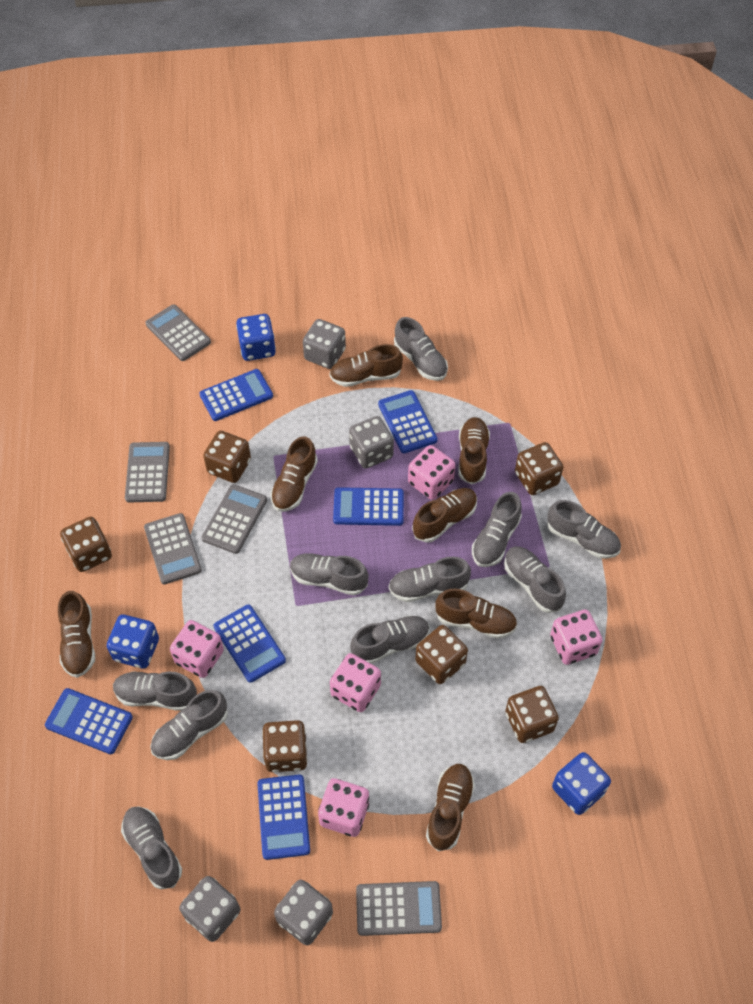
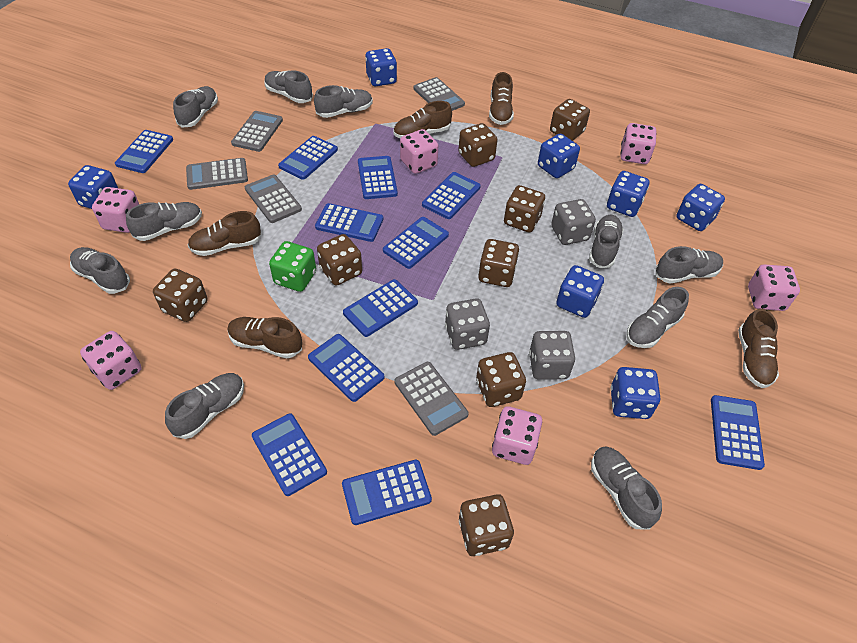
blue calculator: [45,688,133,754] [199,369,273,421] [214,605,286,683] [257,774,310,860] [333,487,404,526] [378,390,438,453] = 6 -> [115,130,173,173] [252,413,327,496] [278,136,338,180] [308,334,384,402] [315,203,383,242] [342,460,432,525] [343,279,418,337] [358,156,398,199] [383,217,449,269] [422,172,481,219] [711,395,765,470] = 11
blue dice: [107,614,159,669] [236,314,276,361] [552,752,611,815] = 3 -> [68,165,118,209] [365,48,397,86] [538,134,580,178] [556,265,604,318] [607,171,649,217] [611,367,660,419] [676,184,725,231] = 7
brown dice: [60,517,112,572] [203,431,251,483] [262,720,308,772] [415,625,468,684] [505,686,559,743] [515,442,563,495] = 6 -> [153,269,208,322] [317,234,362,286] [458,123,498,167] [459,494,514,556] [476,352,526,407] [478,239,519,287] [504,185,545,232] [550,99,590,141] = 8
brown shoe: [58,591,95,678] [270,436,318,512] [329,344,403,387] [412,488,477,543] [426,764,475,851] [435,589,517,639] [458,417,490,485] = 7 -> [188,211,261,256] [227,317,302,358] [393,101,452,139] [489,72,514,125] [738,308,779,388] = 5
green dice: none = 0 -> [269,241,316,292] = 1
grey dice: [179,876,241,942] [274,880,333,945] [303,319,346,369] [349,416,394,469] = 4 -> [445,299,490,350] [529,331,575,380] [551,199,596,245] = 3
pink dice: [170,620,224,678] [318,778,369,837] [330,653,381,712] [408,445,456,500] [550,609,603,665] = 5 -> [80,331,141,390] [92,187,139,233] [400,129,438,174] [492,406,542,465] [620,123,657,164] [748,264,800,311] = 6

